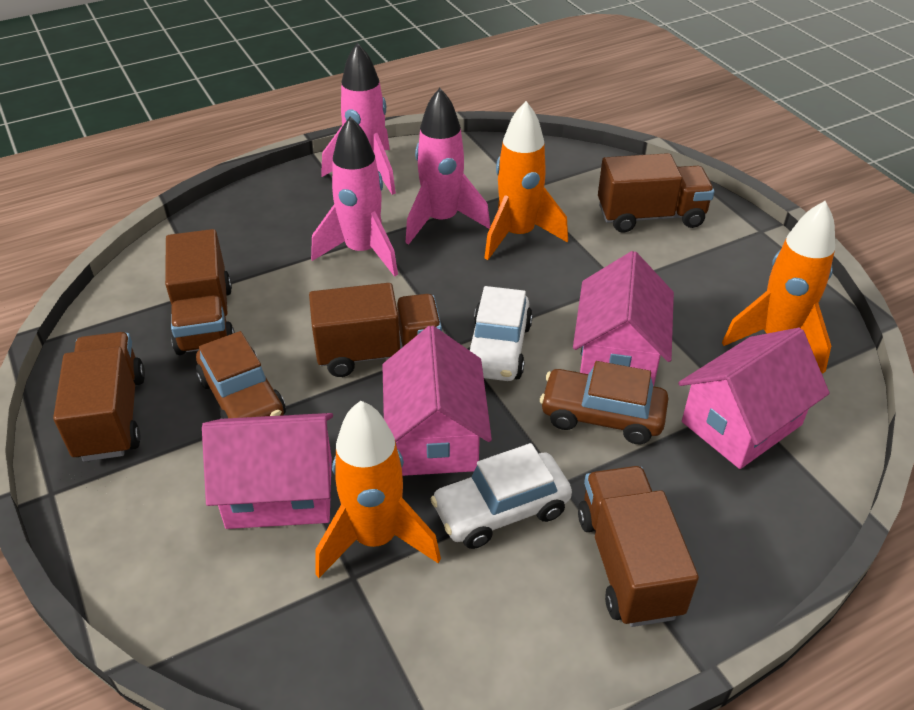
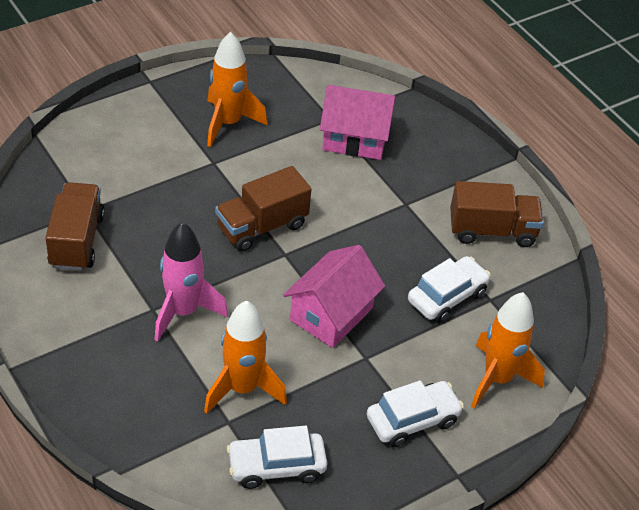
brown car: [196,331,286,419] [540,361,668,444] = 2 -> none = 0
brown truck: [53,332,145,462] [165,229,235,355] [309,283,442,377] [578,466,699,627] [598,153,715,233] = 5 -> [45,182,105,271] [215,166,312,252] [450,181,544,247] = 3
pink house: [202,413,333,529] [382,326,492,476] [573,251,674,386] [678,327,830,469] = 4 -> [283,245,385,348] [320,85,396,160] = 2
pink rocket: [311,117,398,277] [321,43,396,195] [405,88,490,245] = 3 -> [154,222,228,342] = 1
white car: [430,443,572,549] [467,286,533,381] = 2 -> [227,426,327,489] [367,380,464,447] [408,256,491,323] = 3

